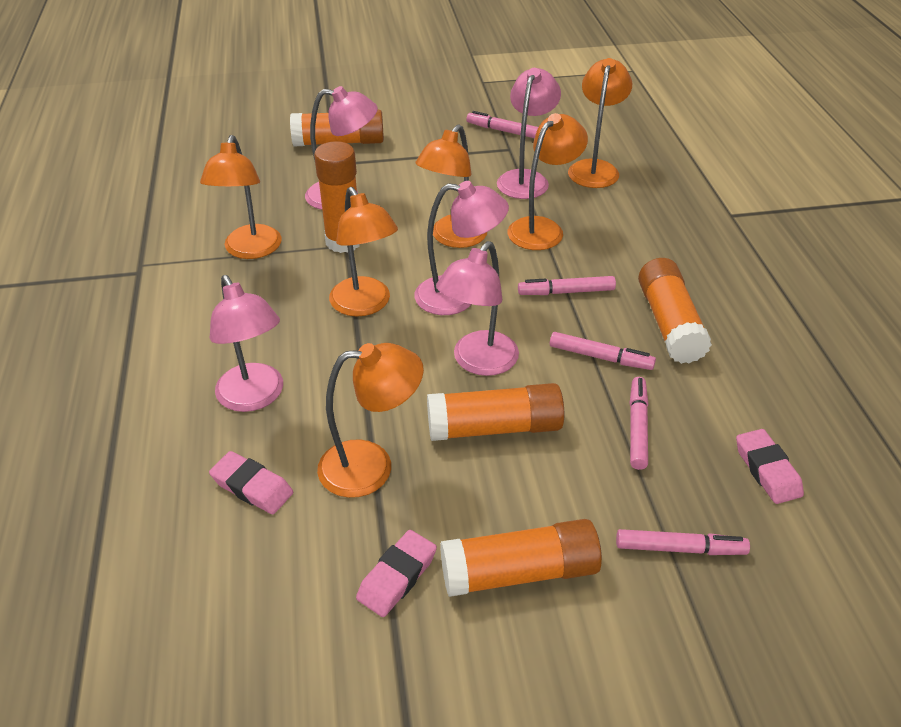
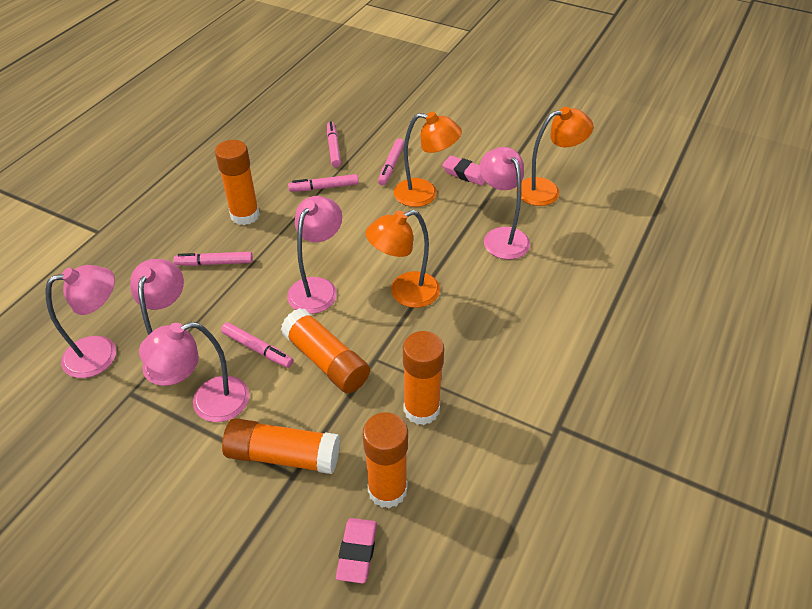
orange lamp: [200,135,282,259] [317,343,424,498] [329,187,398,317] [415,124,487,248] [508,113,588,250] [568,58,632,188] = 6 -> [365,210,440,308] [394,112,462,207] [516,107,593,206] = 3
pink eraser: [209,451,293,514] [356,530,437,617] [736,429,804,504] = 3 -> [336,518,377,583] [442,155,485,186] = 2

